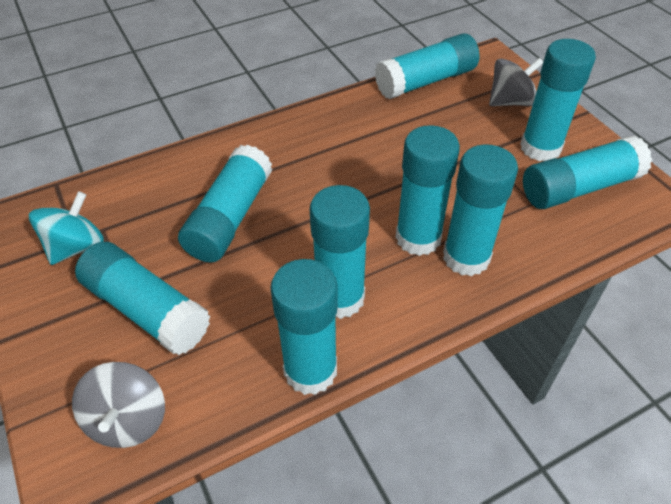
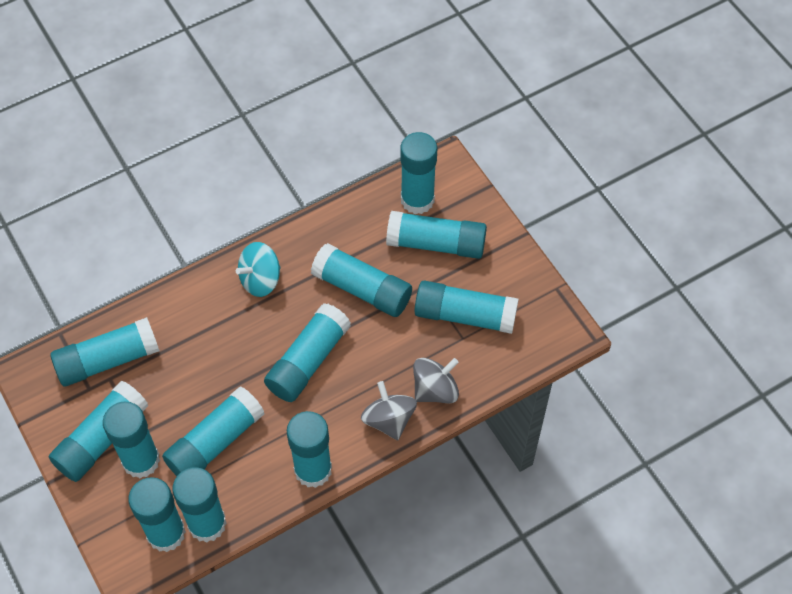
turquoise glue stick: [75,242,210,355] [178,145,272,262] [270,259,338,395] [310,185,370,319] [375,33,479,99] [395,125,460,256] [443,144,518,276] [520,39,596,161] [523,135,652,209] = 9 -> [49,381,149,482] [50,317,160,386] [103,401,160,478] [128,477,186,552] [162,386,264,476] [172,467,227,543] [264,303,351,402] [287,411,332,488] [311,243,412,317] [386,211,487,259] [400,132,437,214] [414,281,519,334] = 12

